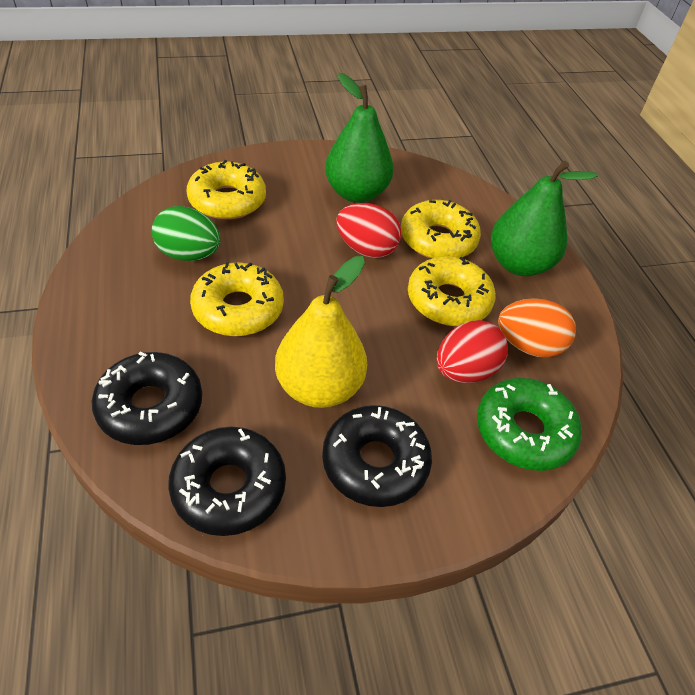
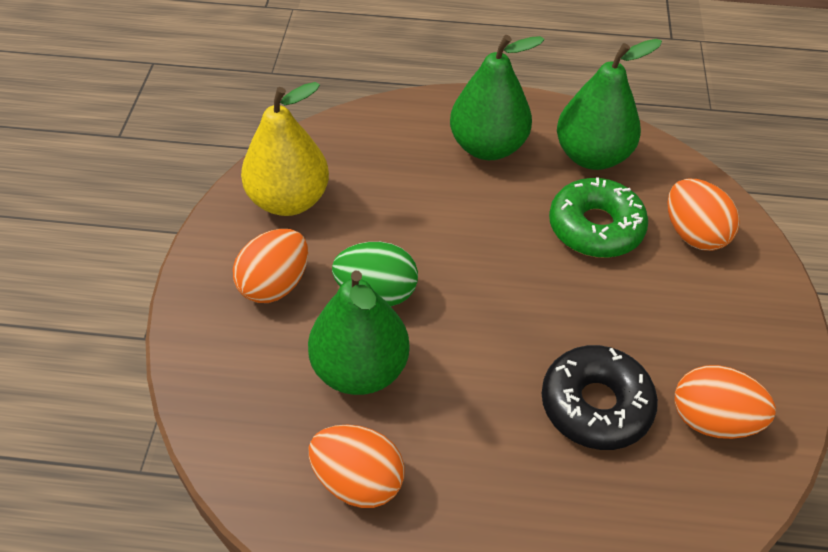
black donut: [91,351,202,445] [168,427,286,536] [322,405,432,507] = 3 -> [542,345,658,450] = 1
green pear: [325,73,394,203] [491,161,598,276] = 2 -> [308,271,410,395] [450,35,545,160] [557,39,662,170] = 3
orange egg: [498,298,576,357] = 1 -> [233,229,308,303] [309,425,404,508] [667,179,740,251] [675,365,776,439] = 4
red egg: [336,203,401,258] [437,320,508,383] = 2 -> none = 0
yellow donut: [187,160,266,220] [190,262,284,336] [401,200,481,259] [408,256,496,326] = 4 -> none = 0

